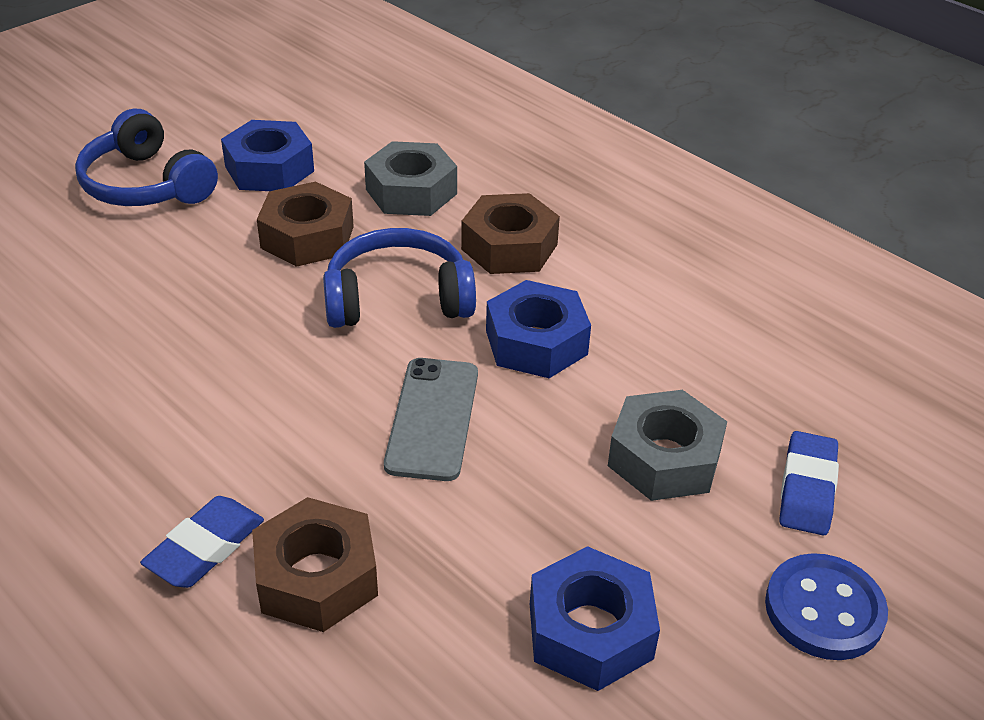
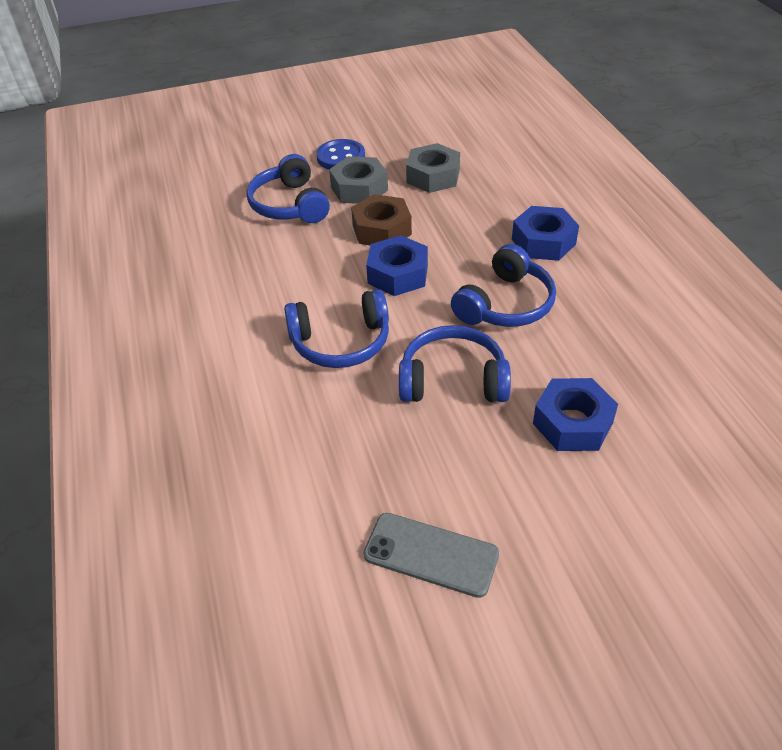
blue eraser: [140,496,264,588] [780,431,839,536] = 2 -> none = 0
blue headphones: [75,109,218,206] [323,228,476,328] = 2 -> [246,154,330,223] [284,289,389,368] [399,325,511,402] [451,244,556,327] = 4
brown nut: [252,497,378,632] [257,181,354,267] [461,193,560,274] = 3 -> [351,194,412,245] = 1

